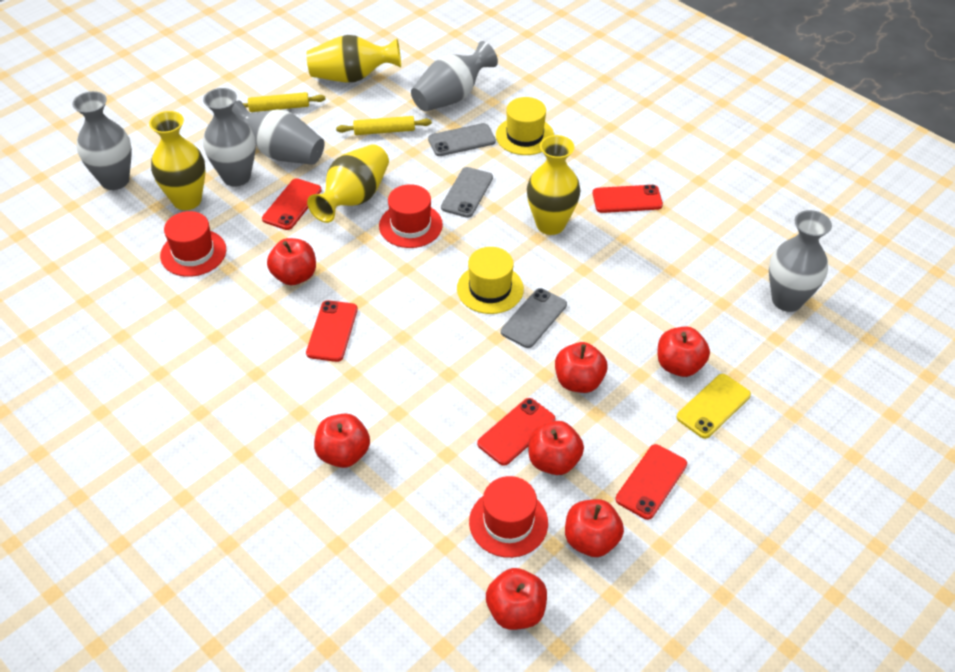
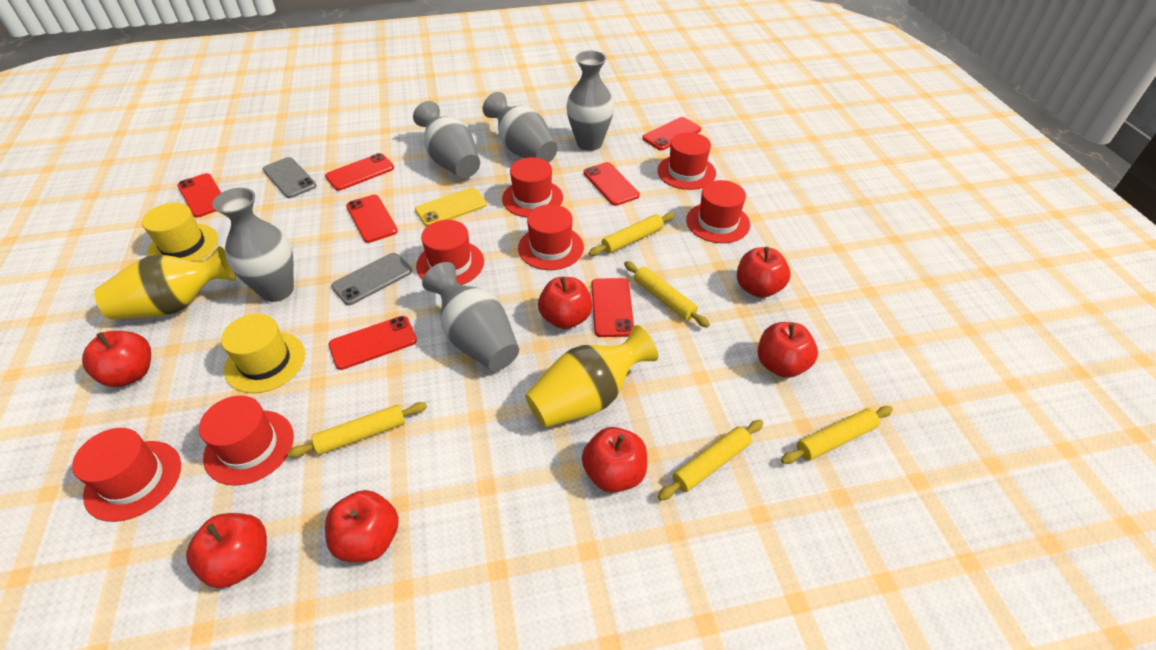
grey phone: [428,123,496,156] [441,167,493,218] [501,288,567,348] = 3 -> [263,157,317,198] [331,253,412,305] = 2
red hat: [160,211,226,277] [379,184,443,248] [469,476,548,558] = 3 -> [72,428,181,522] [199,396,294,486] [416,220,484,285] [502,157,563,217] [518,204,584,270] [657,132,716,190] [686,180,750,243] = 7
red phone: [262,178,322,230] [306,300,358,362] [477,398,556,466] [593,185,663,213] [615,444,687,520] = 5 -> [177,173,221,218] [325,153,394,191] [329,316,417,370] [346,195,398,243] [584,162,640,206] [591,278,634,337] [642,117,701,150] = 7
yellow rolling pin: [243,92,326,112] [336,116,432,135] = 2 -> [287,402,427,458] [589,212,675,256] [624,261,710,328] [658,420,763,500] [781,406,893,464] = 5
yellow vase: [149,111,206,210] [306,35,401,82] [307,144,389,223] [527,135,580,235] = 4 -> [94,246,236,319] [525,325,658,428] = 2

